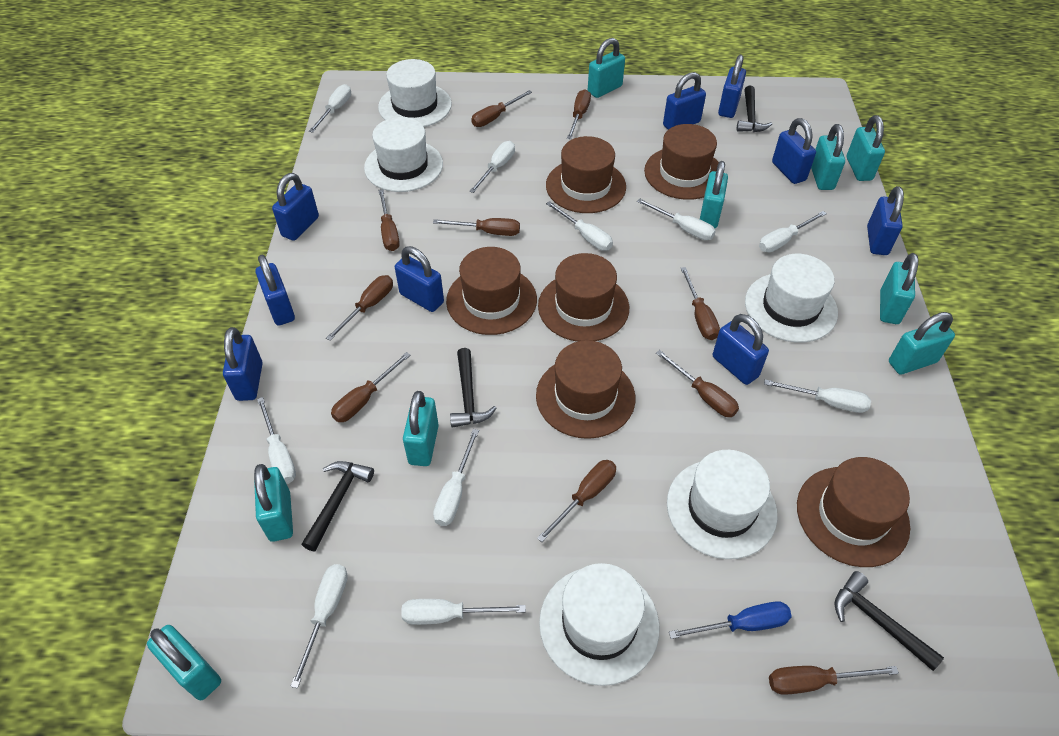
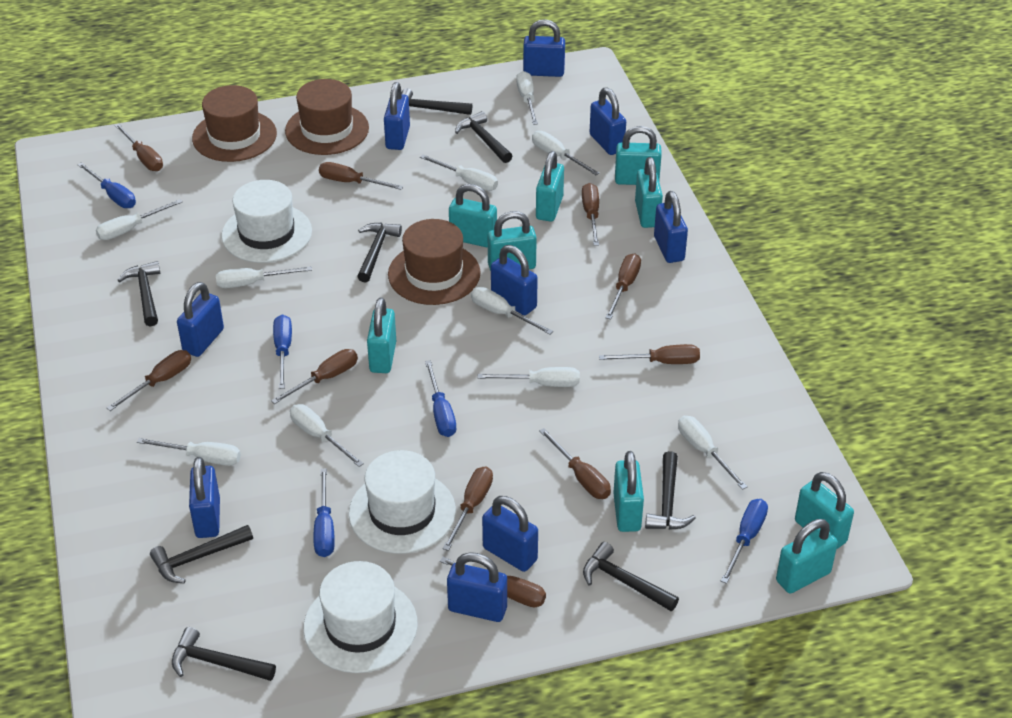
black hammer: [302,461,374,551] [450,348,497,428] [736,86,772,132] [834,571,944,671] = 4 -> [117,261,160,326] [150,525,253,583] [172,627,276,681] [357,223,402,282] [401,88,472,115] [455,111,512,163] [583,542,679,611] [645,451,696,530] = 8
blue screwdriver: [669,601,792,639] = 1 -> [78,162,136,208] [273,315,292,389] [313,468,335,557] [425,360,456,437] [721,499,768,584] = 5
brown hat: [446,247,537,335] [536,340,635,439] [538,253,629,342] [546,136,626,213] [644,124,719,200] [797,457,910,567] = 6 -> [192,85,277,162] [285,79,369,155] [388,219,481,305] = 3
white hat: [364,117,443,192] [378,59,452,127] [539,563,659,686] [667,450,777,559] [745,254,838,342] = 5 -> [221,180,312,263] [303,561,418,673] [349,450,456,554] = 3

